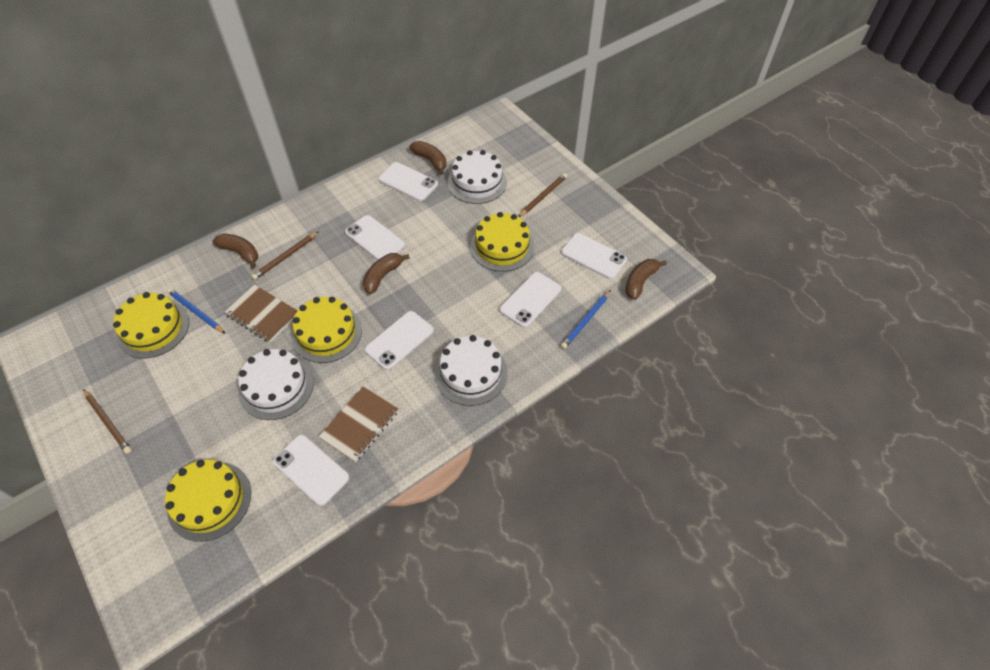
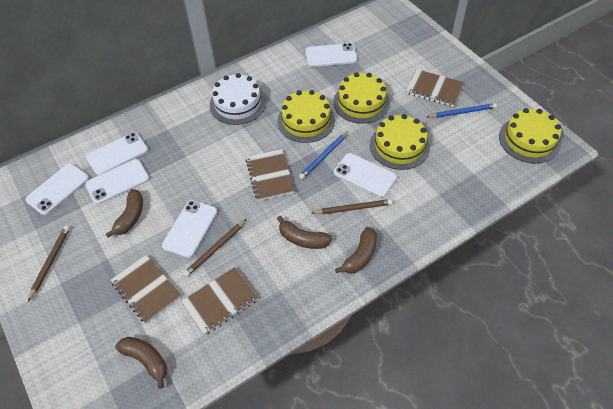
brown notebook: [224,284,297,342] [319,386,399,463] = 2 -> [111,255,181,324] [181,267,258,335] [246,149,295,201] [406,69,464,107] = 4
white cake: [238,349,314,420] [435,335,507,406] [447,150,507,204] = 3 -> [210,73,266,125] = 1

